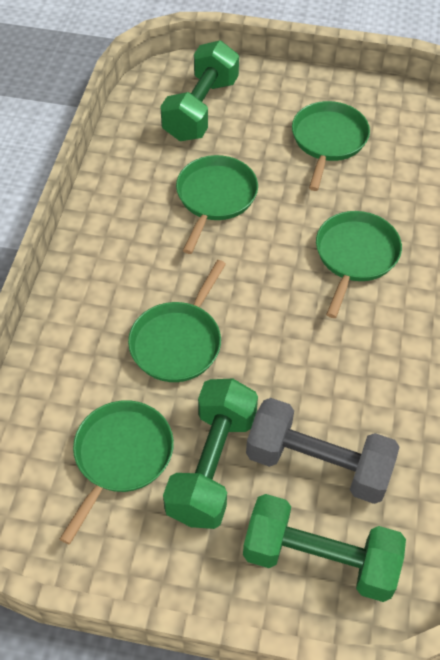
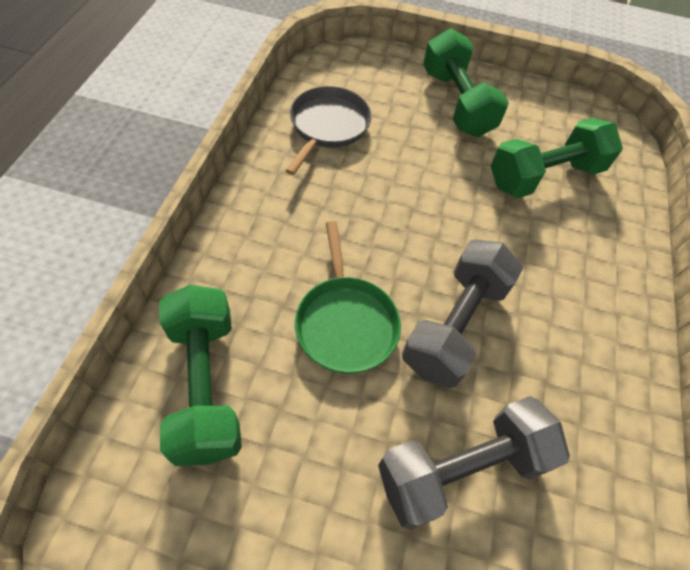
green pan: [60,400,174,544] [128,260,226,382] [176,155,258,254] [292,101,370,191] [316,211,402,318] = 5 -> [295,221,401,374] = 1
grey dumbbell: [246,398,400,504] = 1 -> [378,396,570,530] [402,240,523,388] = 2
grey pan: none = 0 -> [285,86,372,175] = 1

